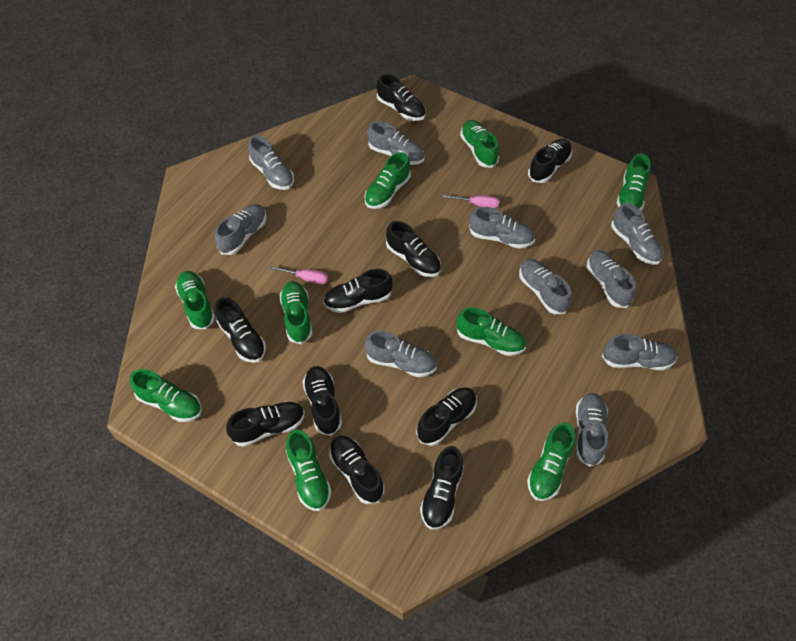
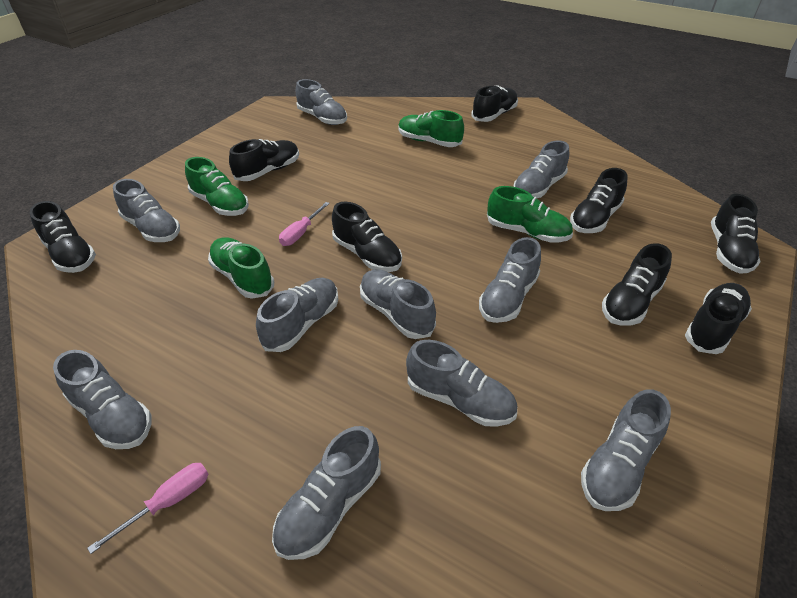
black shoe: [215,297,266,363] [226,401,305,447] [303,366,342,436] [323,269,393,313] [329,436,384,504] [377,74,426,121] [386,221,441,277] [416,387,477,446] [420,446,464,530] [528,139,572,183] = 10 -> [30,201,96,273] [229,139,299,181] [332,202,402,272] [471,85,518,122] [570,168,628,233] [602,243,672,325] [685,283,752,354] [711,194,761,274] = 8
green shoe: [130,369,202,422] [175,271,215,329] [279,281,312,344] [286,429,332,511] [364,152,411,209] [456,307,526,356] [460,120,499,168] [527,422,575,501] [617,154,651,211] = 9 -> [185,157,249,216] [208,237,274,299] [398,110,464,147] [487,186,573,242] = 4

